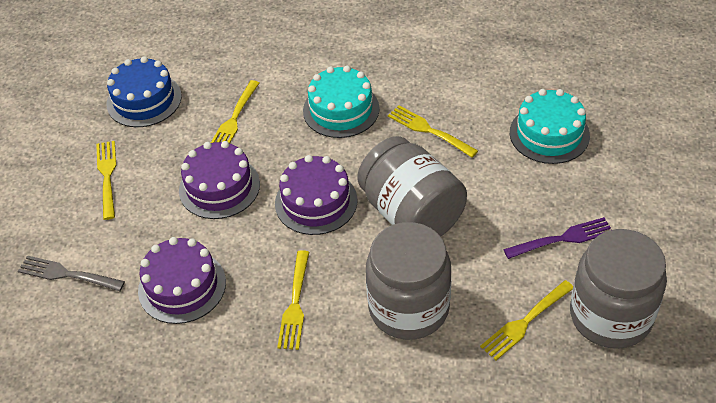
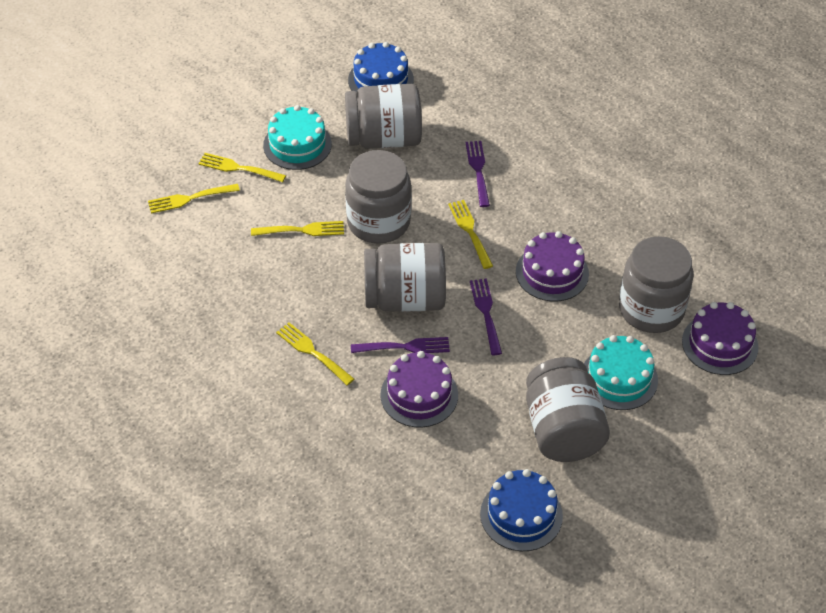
blue cake: [107,56,182,127] = 1 -> [348,42,414,93] [480,469,563,551] = 2
grey fork: [18,255,125,291] = 1 -> none = 0
grey jar: [357,136,467,237] [366,222,451,340] [570,229,667,349] = 3 -> [345,84,422,149] [345,150,411,244] [364,243,446,312] [526,357,610,462] [619,236,693,333] = 5
purple fork: [503,217,611,259] = 1 -> [351,337,450,353] [465,141,490,207] [470,278,502,355] = 3

